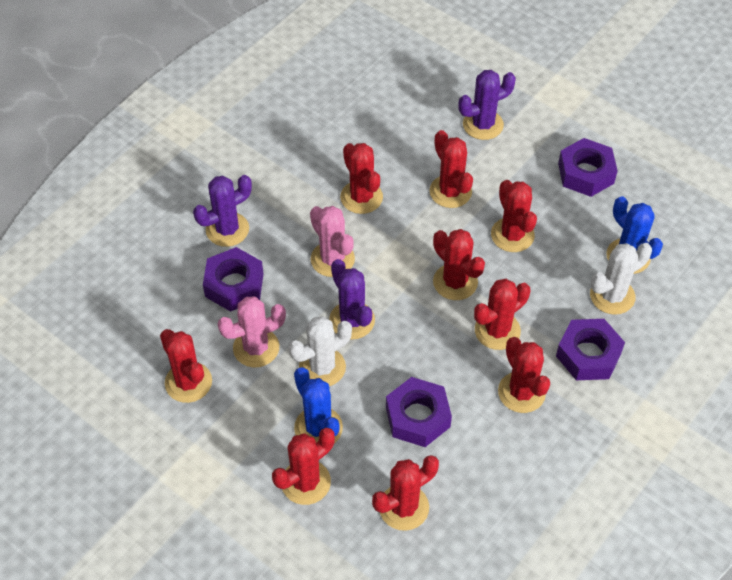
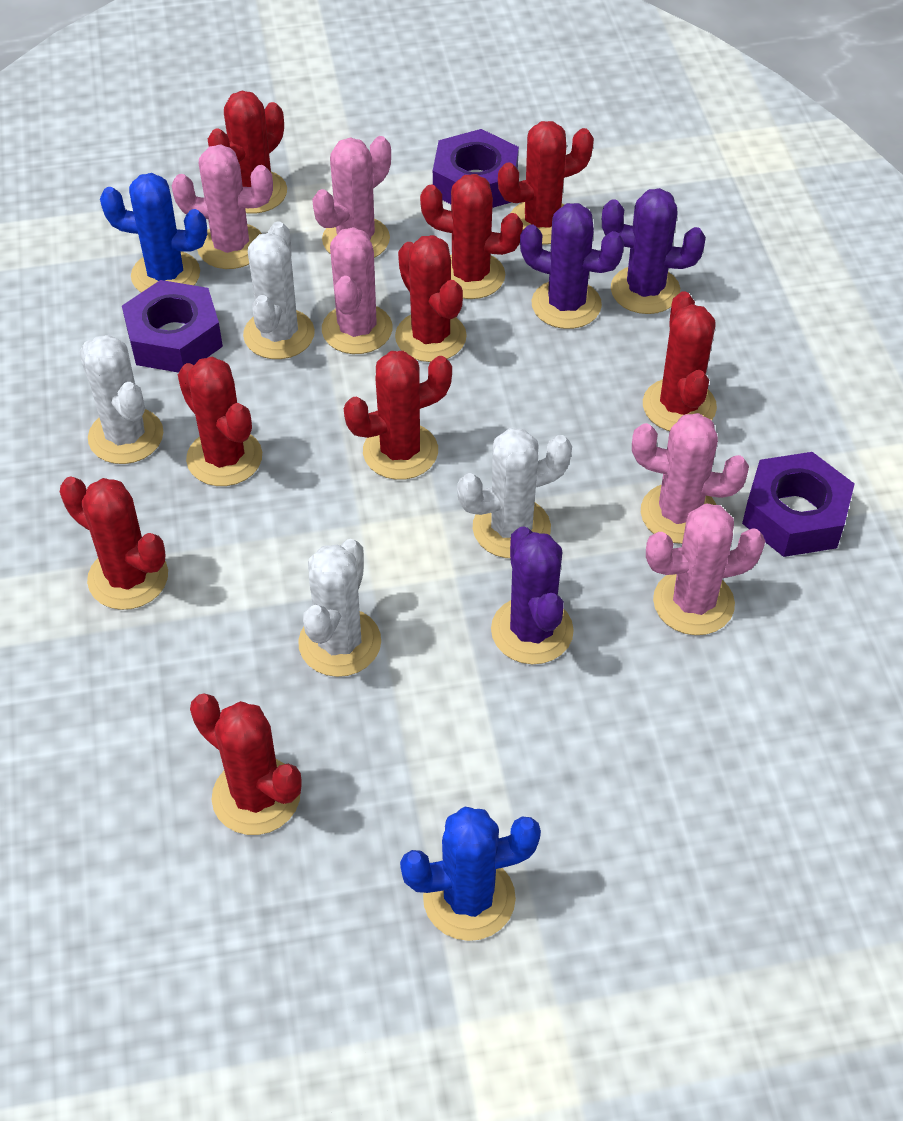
pink cactus: [218,297,286,367] [310,206,355,277] = 2 -> [172,144,273,269] [312,136,391,258] [322,227,392,354] [632,413,749,544] [646,503,765,635] = 5
purple nut: [203,247,264,312] [386,377,452,447] [556,319,625,380] [558,138,618,197] = 4 -> [122,280,223,373] [433,129,519,208] [742,452,855,557] = 3
white cactus: [289,316,352,386] [590,243,652,315] = 2 -> [79,335,163,464] [243,221,315,359] [298,539,381,677] [457,428,572,558] = 4

